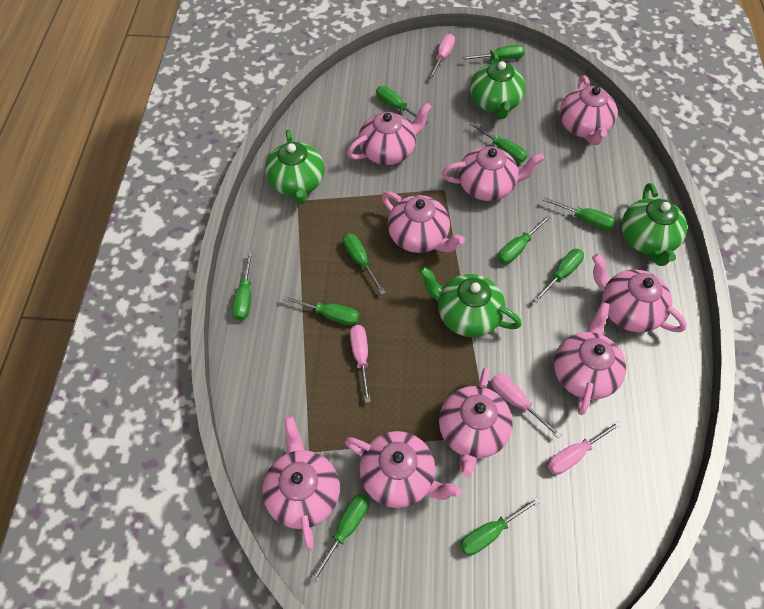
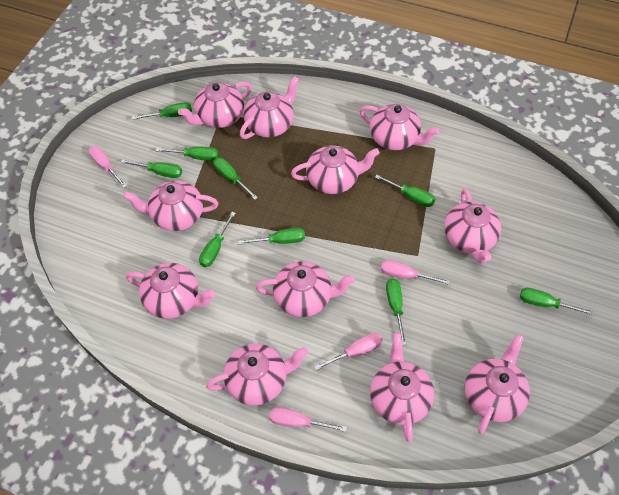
green screwdriver: [232,251,253,321] [282,296,359,326] [310,494,369,583] [343,234,385,294] [376,86,428,125] [460,497,541,556] [462,45,525,60] [470,122,527,163] [498,215,551,264] [533,249,584,303] [543,197,616,230] = 11 -> [121,160,182,178] [131,102,192,120] [156,147,218,161] [199,212,236,267] [213,158,258,200] [237,228,305,245] [375,175,435,207] [386,279,407,345] [520,288,593,315] = 9
green teapot: [265,130,325,204] [419,267,522,337] [470,52,525,119] [622,183,687,266] = 4 -> none = 0
pink teapot: [263,417,340,551] [345,431,462,508] [347,102,432,165] [382,191,465,253] [439,368,513,478] [442,146,544,201] [554,302,626,415] [560,76,618,145] [592,253,687,332] = 9 -> [123,181,218,231] [126,263,215,319] [178,81,252,128] [206,343,308,405] [240,76,299,139] [256,261,355,317] [291,145,380,194] [360,104,440,150] [370,333,434,442] [444,188,501,264] [465,334,530,434] = 11

